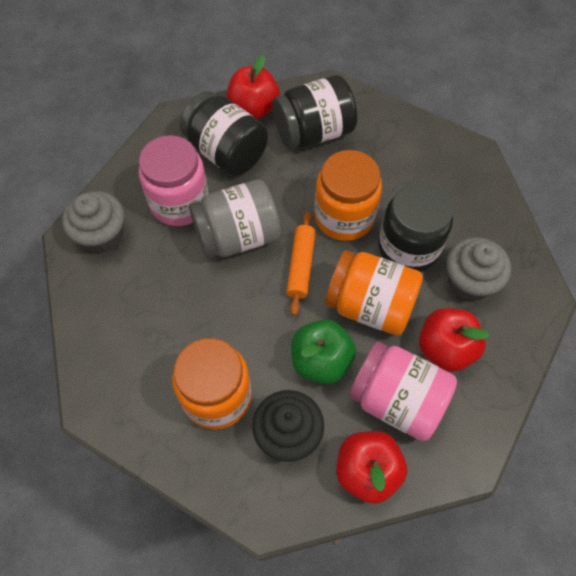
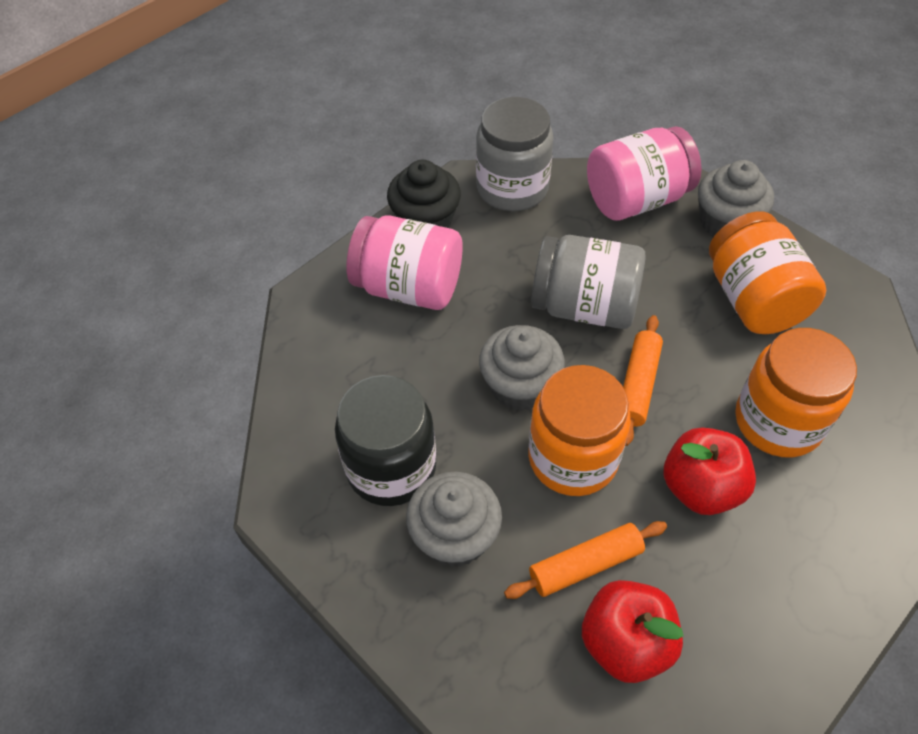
black jar: [180,91,268,176] [272,75,357,149] [378,182,453,272] = 3 -> [335,375,436,506] = 1
green apple: [291,319,356,384] = 1 -> none = 0
grey cupcake: [62,191,125,253] [446,237,511,301] = 2 -> [406,472,502,567] [479,325,565,411] [698,160,774,236] = 3
grey jar: [189,180,281,259] = 1 -> [476,97,554,211] [531,235,646,329] = 2
orange rolling pin: [286,211,316,316] = 1 -> [504,521,667,599] [623,315,663,446] = 2
red apple: [227,55,280,119] [336,431,407,504] [419,308,489,372] = 3 -> [582,580,684,683] [664,428,756,515] = 2

